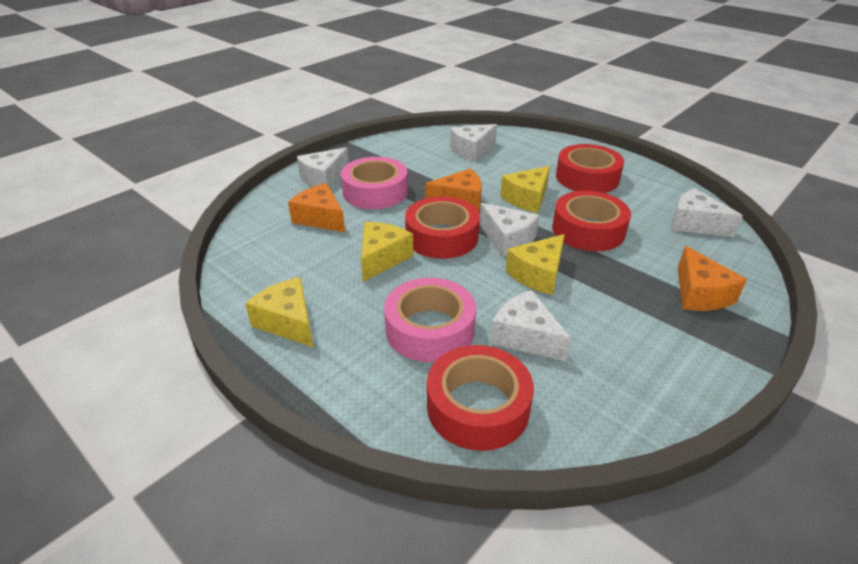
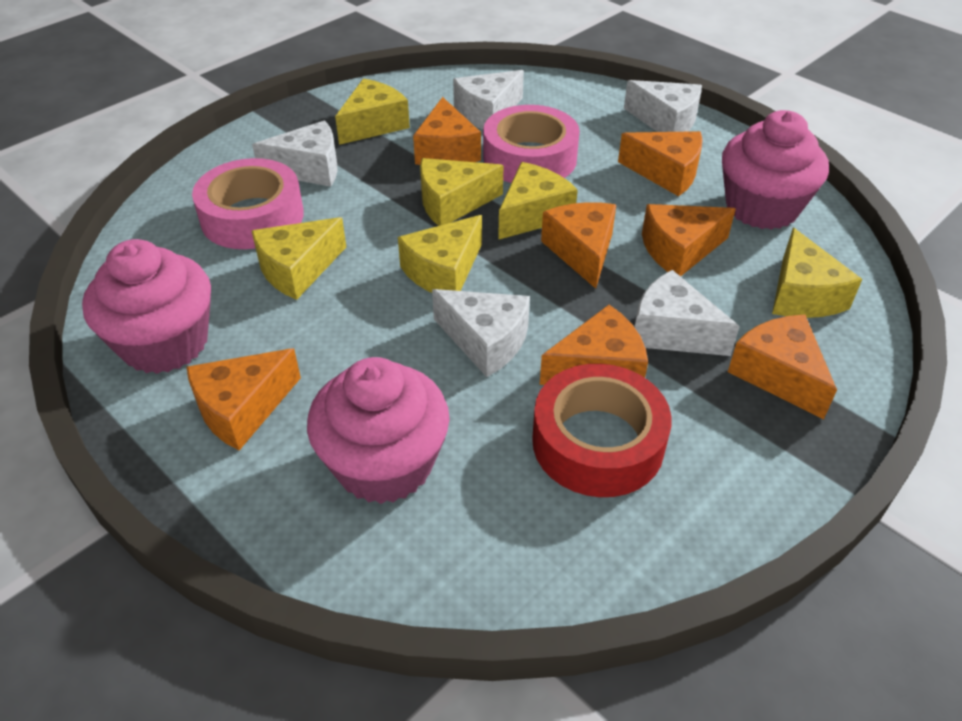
orange cheese: [288,183,345,232] [425,169,482,212] [678,246,747,311] = 3 -> [187,348,301,450] [413,97,481,165] [540,305,648,385] [541,202,616,289] [618,131,703,196] [642,204,736,277] [728,315,837,419] = 7
pink cupcake: none = 0 -> [82,239,211,374] [307,357,450,504] [722,110,829,230] = 3
red tape: [405,196,480,259] [427,345,534,451] [552,191,631,251] [556,144,624,193] = 4 -> [532,364,672,497] = 1
yellow cheese: [245,277,313,347] [361,222,414,282] [500,166,550,213] [506,234,565,295] = 4 -> [252,217,346,300] [335,78,410,145] [398,215,482,293] [420,158,504,226] [498,162,578,240] [772,228,862,318] = 6

